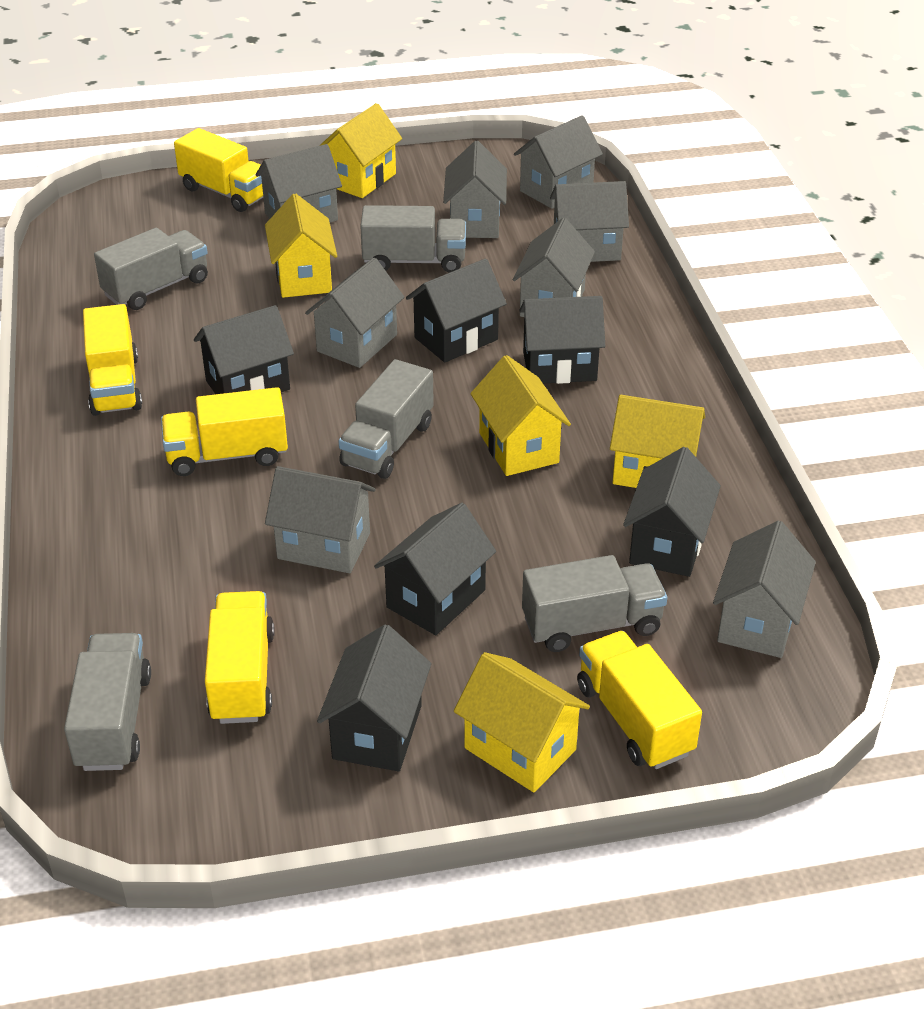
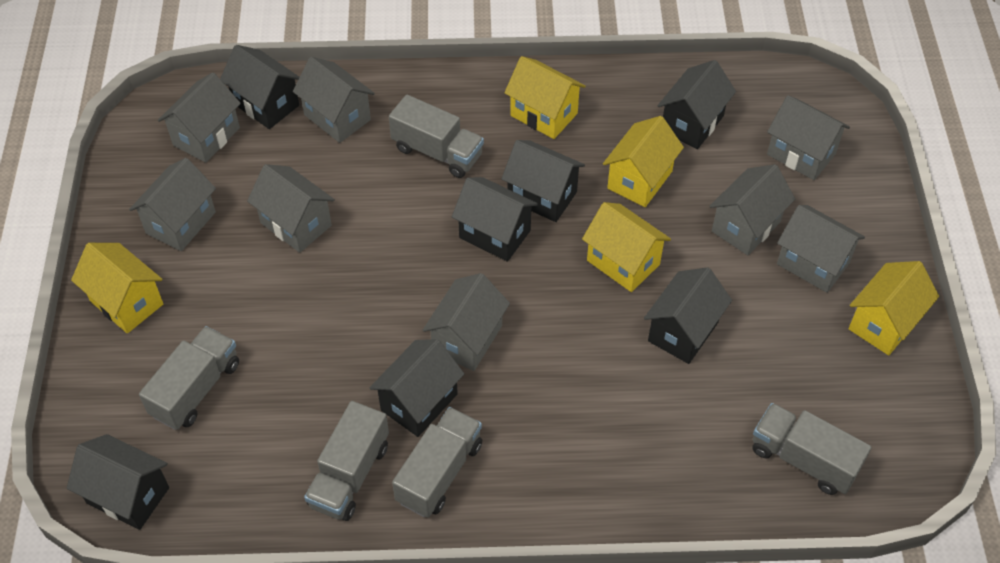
black house: [194,305,294,394] [317,624,431,771] [374,503,496,635] [406,259,507,363] [519,296,605,384] [623,447,721,577] = 6 -> [67,434,169,530] [220,45,299,129] [370,339,464,437] [452,177,538,262] [501,140,585,222] [644,267,732,364] [658,60,736,149] = 7
yellow truck: [83,304,142,416] [161,387,288,476] [174,128,263,212] [205,591,275,724] [577,631,702,769] = 5 -> none = 0

